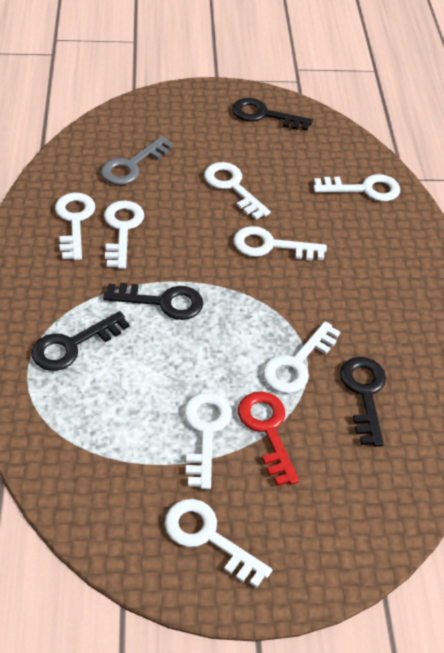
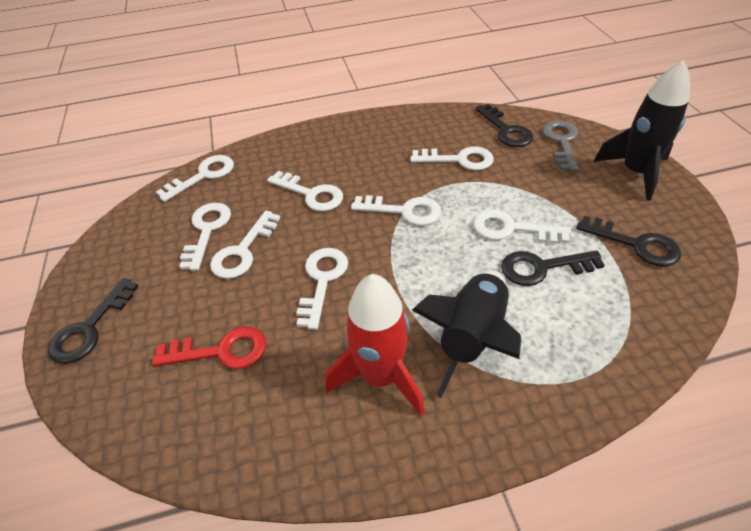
black rocket: none = 0 -> [412,270,522,398] [593,60,690,201] = 2
red rocket: none = 0 -> [325,274,424,416] = 1

